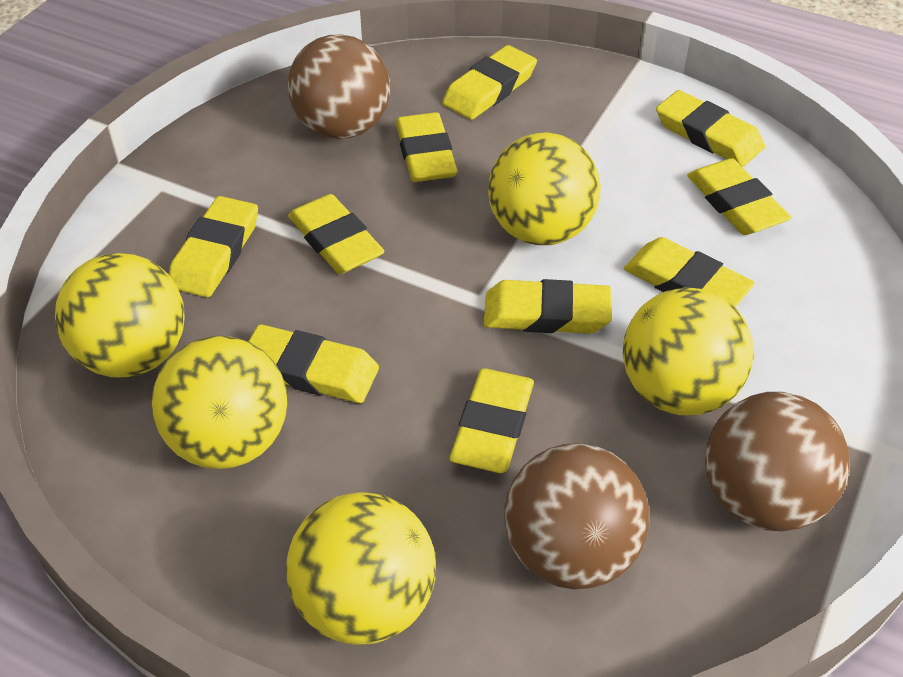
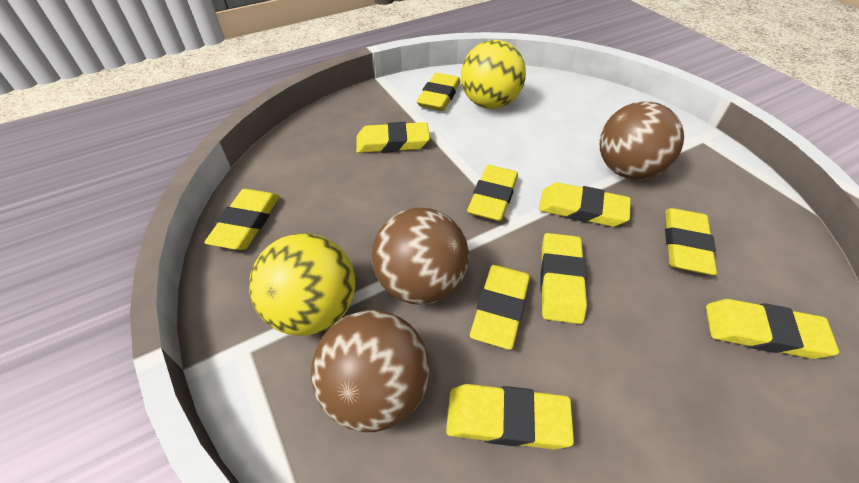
yellow ball: [55,253,185,378] [152,336,288,469] [286,492,436,645] [488,132,601,245] [623,287,754,416] = 5 -> [249,233,355,336] [461,40,526,109] = 2

